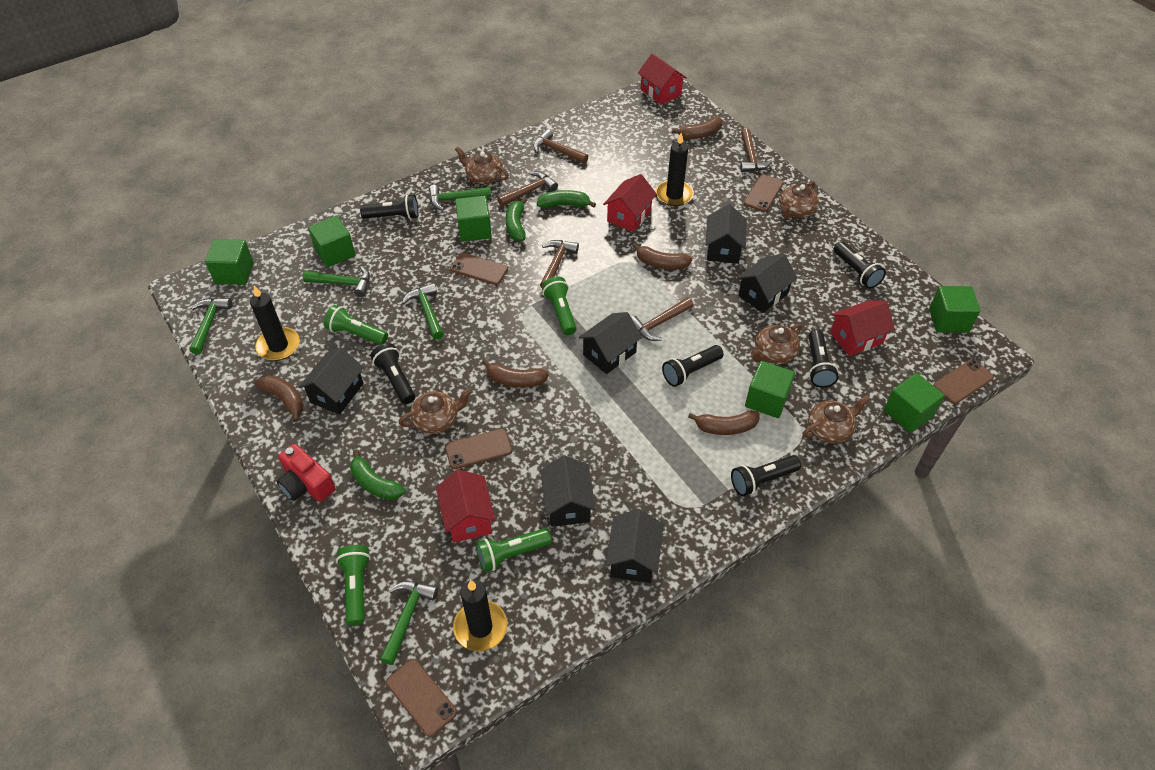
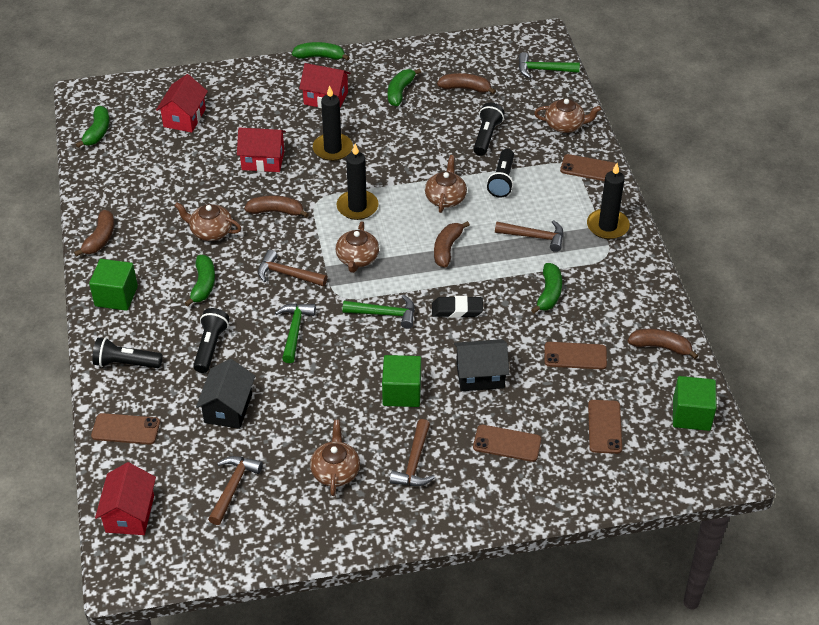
black eraser: none = 0 -> [432,296,483,318] = 1
black flashlight: [360,194,419,220] [371,343,415,404] [662,345,724,387] [731,455,801,497] [809,330,839,388] [834,241,886,289] = 6 -> [92,338,163,368] [193,308,229,373] [473,103,504,156] [487,149,514,197] = 4
black house: [299,347,364,415] [540,455,596,527] [579,312,642,374] [606,509,663,583] [705,204,747,264] [737,254,797,313] = 6 -> [196,359,255,429] [454,339,509,391] = 2
brown hammer: [498,171,558,207] [533,129,588,164] [540,240,579,288] [631,297,694,341] [740,129,772,172] = 5 -> [208,456,263,525] [258,250,327,287] [389,419,435,486] [495,220,563,252] = 4
green banana: [350,450,406,500] [505,197,528,241] [537,190,596,208] = 3 -> [76,106,109,148] [185,255,215,307] [292,42,350,61] [388,69,421,106] [531,263,562,313] = 5
green cube: [205,239,254,285] [308,216,355,267] [455,195,492,242] [745,361,795,418] [884,373,945,433] [929,286,980,333] = 6 -> [89,259,138,311] [382,355,421,407] [673,376,717,431] = 3
green flashlight: [324,305,388,345] [336,545,371,625] [476,528,552,572] [542,276,577,335] = 4 -> none = 0
green hammer: [190,298,232,355] [303,266,370,297] [380,581,438,665] [402,283,444,340] [429,185,491,211] = 5 -> [275,303,316,363] [342,295,415,329] [519,52,580,78] = 3
red camera: [277,444,335,502] = 1 -> none = 0

